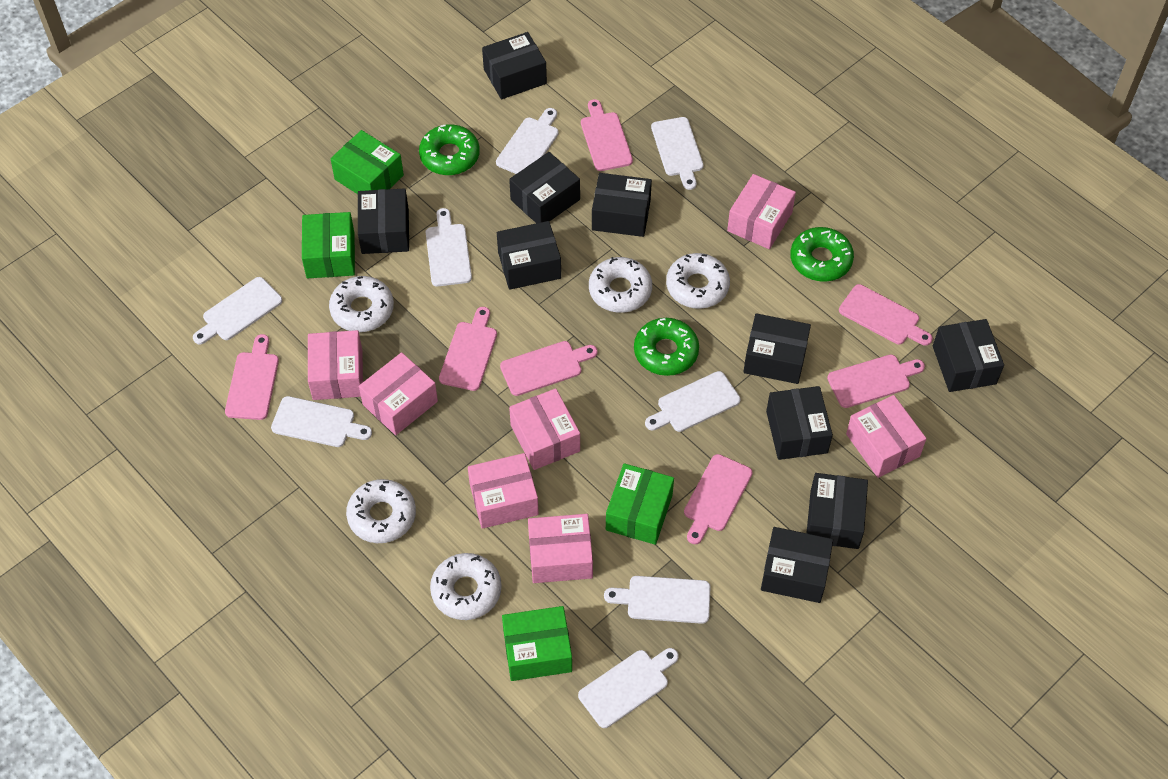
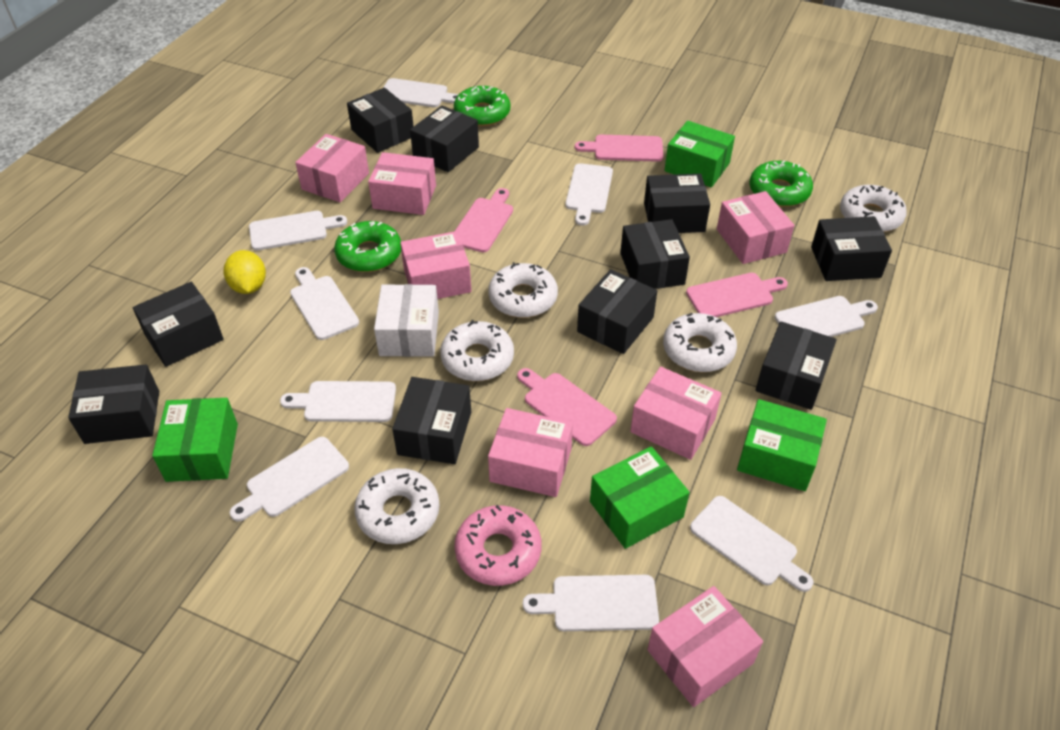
pink cutting board: [225,334,279,420] [439,307,497,391] [500,341,598,396] [581,99,633,171] [684,454,753,544] [827,355,925,408] [839,284,933,346] = 7 -> [455,188,513,252] [517,368,617,446] [575,135,663,162] [686,273,788,317] = 4
pink donut: none = 0 -> [454,505,542,586] = 1
white box: none = 0 -> [374,284,439,357] = 1
white cutting board: [193,277,282,345] [271,396,372,447] [426,208,472,286] [496,108,559,174] [578,648,679,728] [604,576,710,624] [645,371,741,432] [651,117,704,190] = 8 -> [230,437,349,522] [249,211,347,251] [280,381,396,422] [290,267,359,340] [383,78,459,107] [523,575,659,631] [565,163,613,226] [690,496,814,592] [775,296,878,337] = 9
yellow lemon: none = 0 -> [224,250,266,294] = 1

